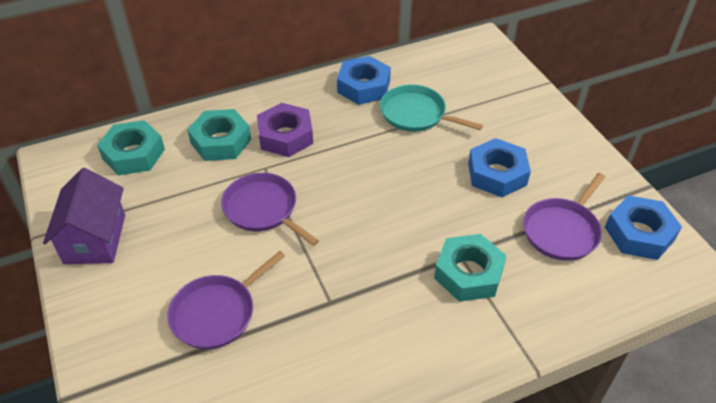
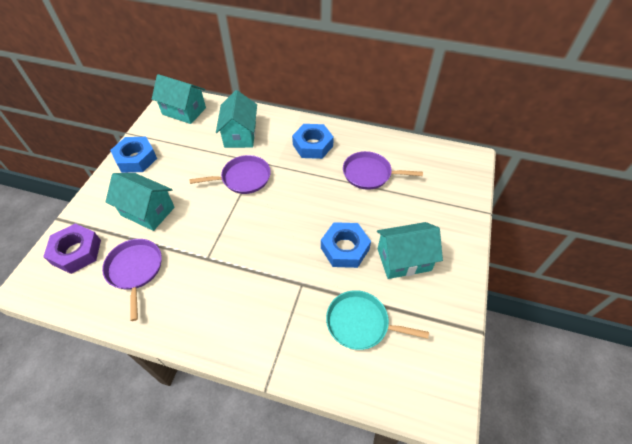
purple house: [43,168,125,264] = 1 -> none = 0
turquoise house: none = 0 -> [106,173,175,231] [152,74,206,124] [216,90,257,148] [377,222,443,279] = 4
turquoise nut: [97,120,165,175] [187,109,251,161] [434,234,507,302] = 3 -> none = 0

